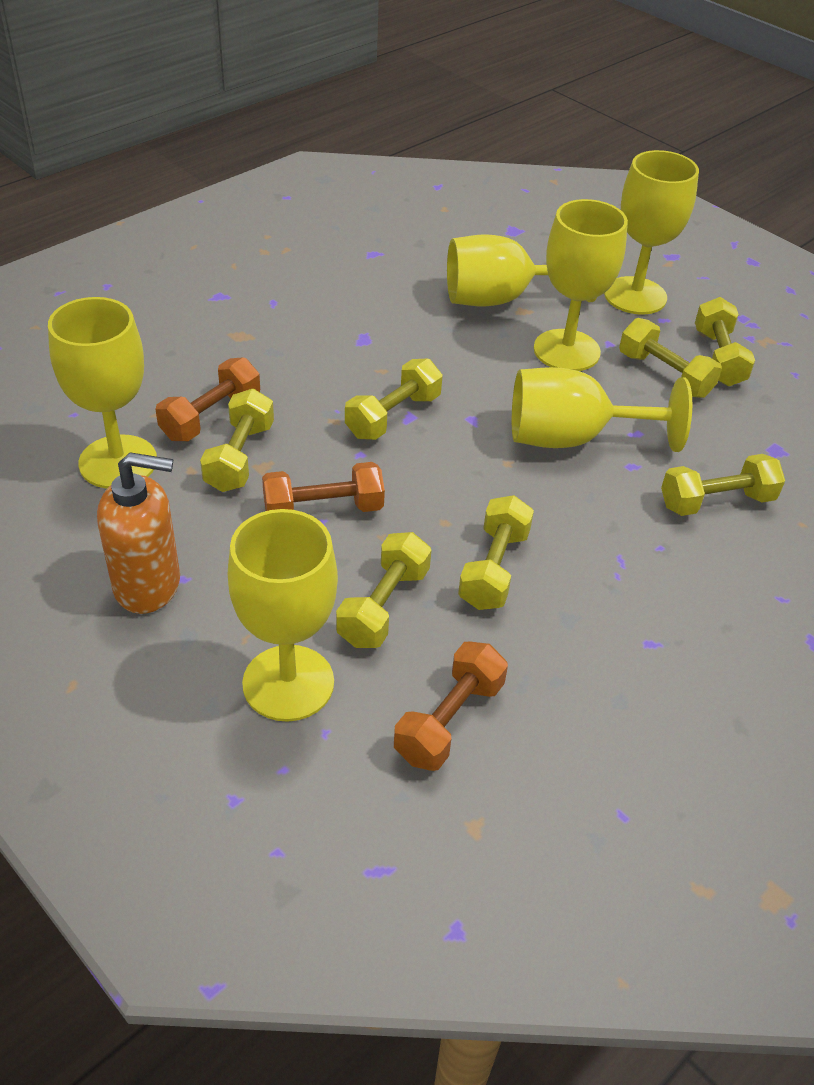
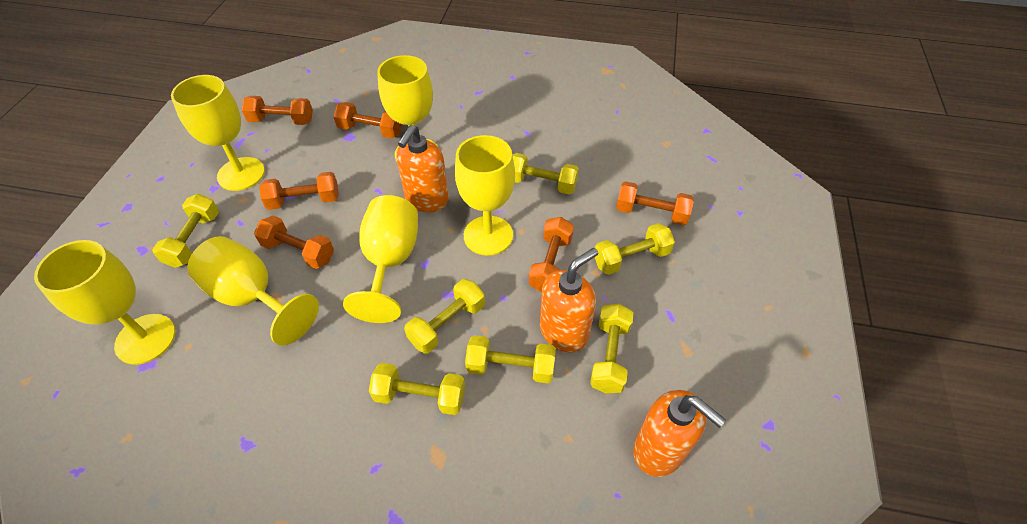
orange dumbbell: [155,357,260,441] [262,462,385,512] [394,642,508,771] = 3 -> [242,96,313,125] [254,215,334,269] [259,172,339,210] [333,102,402,138] [529,217,574,292] [616,181,694,225] = 6
orange soap dispenser: [97,452,180,614] = 1 -> [396,125,449,212] [540,248,598,352] [633,390,726,477] = 3

